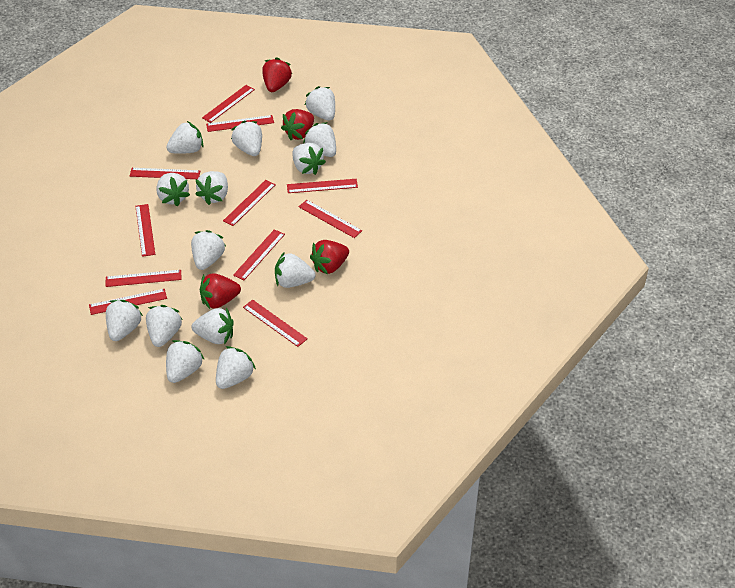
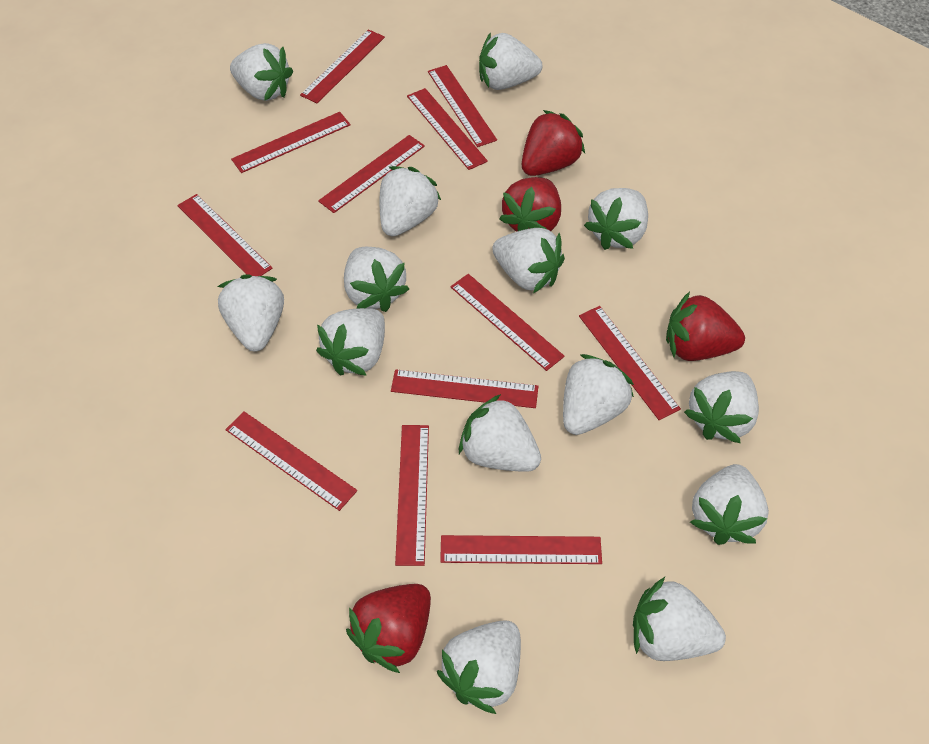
red ruler: [89,289,167,315] [106,270,182,287] [130,168,200,179] [135,204,155,257] [202,85,255,123] [206,115,274,132] [223,180,276,226] [233,229,285,280] [243,300,308,347] [287,179,358,193] [299,200,362,238] = 11 -> [177,194,273,276] [226,411,357,511] [231,112,351,173] [300,29,385,103] [318,135,425,213] [391,369,538,408] [395,425,429,566] [407,88,488,170] [428,65,497,147] [440,535,602,564] [450,274,565,371] [579,306,681,420] = 12

